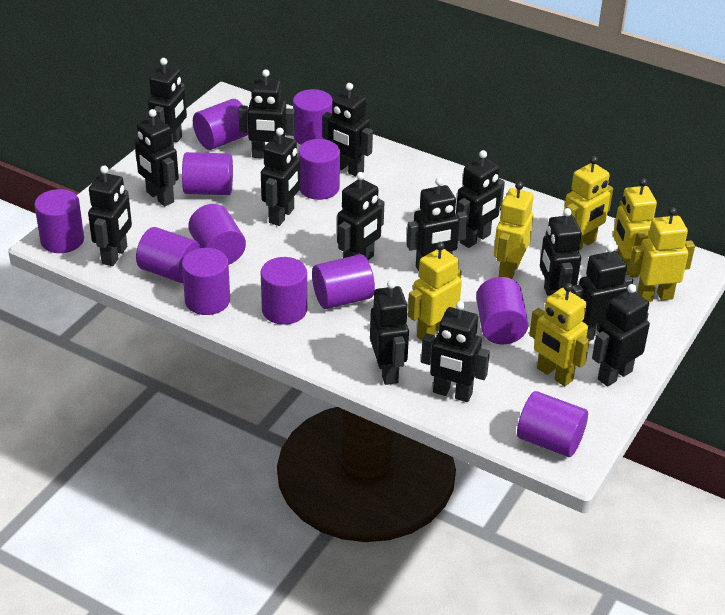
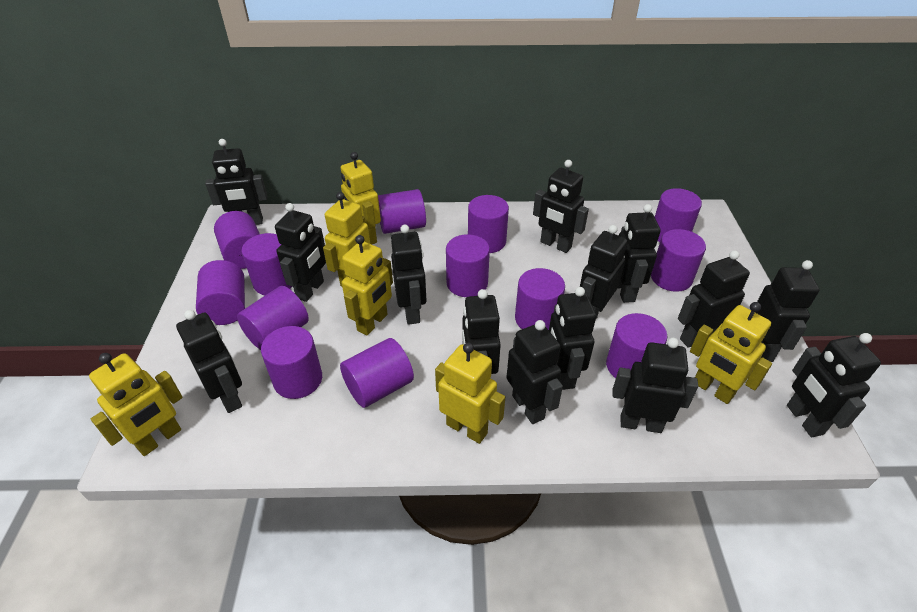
purple cylinder: [34,189,84,253] [136,227,201,283] [182,152,233,195] [182,248,230,315] [188,204,246,265] [193,99,248,150] [261,257,307,325] [293,89,333,145] [298,139,340,200] [312,254,375,309] [476,277,528,344] [517,391,588,457] = 12 -> [196,260,245,325] [214,211,259,269] [237,286,309,350] [241,233,292,295] [261,326,322,399] [340,338,414,408] [378,189,426,234] [446,234,490,297] [468,195,509,253] [515,268,565,330] [606,313,667,378] [651,229,706,292] [655,188,702,242] = 13

